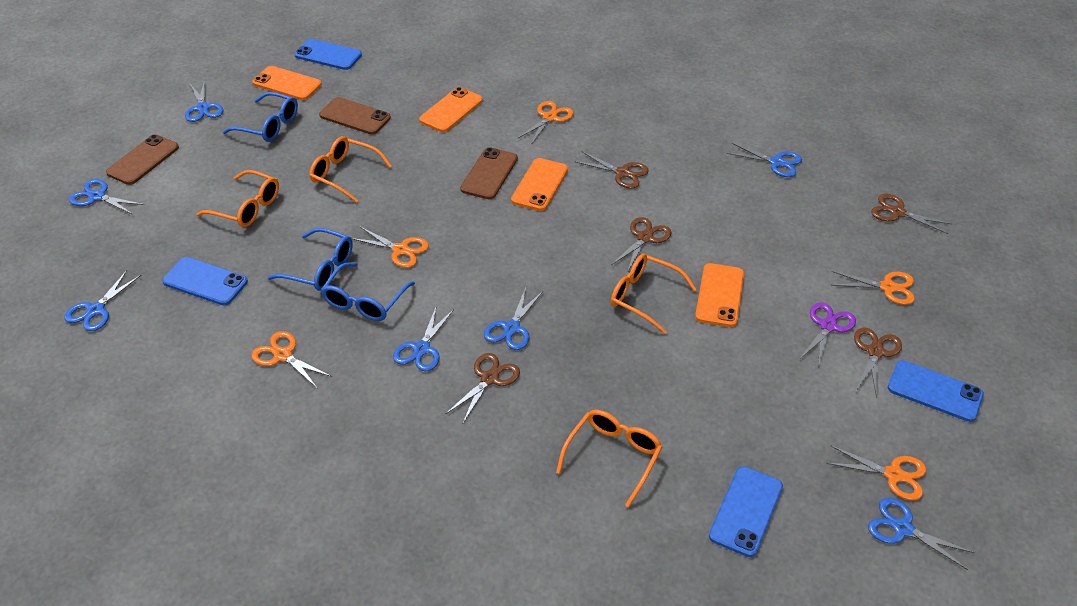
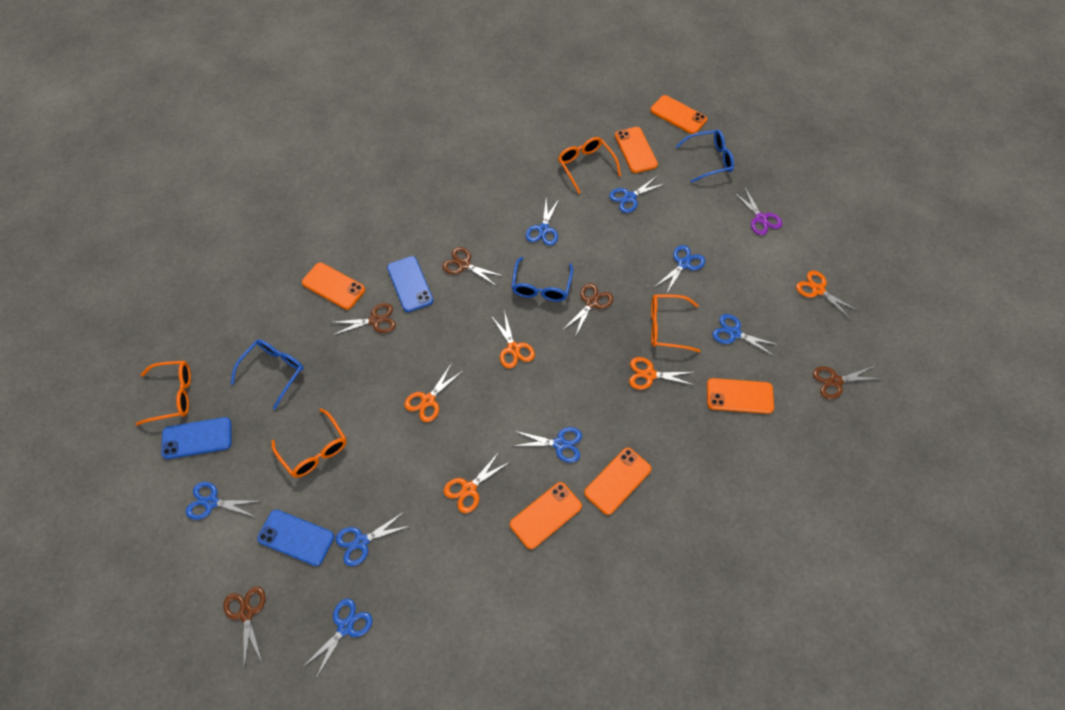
blue phone: [162,257,248,305] [294,39,362,70] [709,466,783,557] [888,360,984,422] = 4 -> [161,417,232,459] [257,509,334,566] [387,256,433,312] = 3
blue scissors: [64,270,141,331] [69,179,144,215] [185,80,223,122] [393,305,454,371] [484,287,543,350] [727,143,802,177] [868,498,975,570] = 7 -> [186,482,259,520] [302,598,372,678] [336,511,410,566] [514,427,582,463] [526,199,559,246] [609,175,666,213] [656,245,705,294] [712,314,779,356] = 8
brown phone: [106,134,179,185] [319,97,391,135] [460,147,518,199] = 3 -> none = 0
orange phone: [252,66,322,100] [419,87,483,132] [511,158,568,211] [695,263,744,327] = 4 -> [302,262,365,310] [510,482,582,549] [584,447,652,515] [615,127,658,173] [650,95,707,134] [707,378,774,414] = 6

